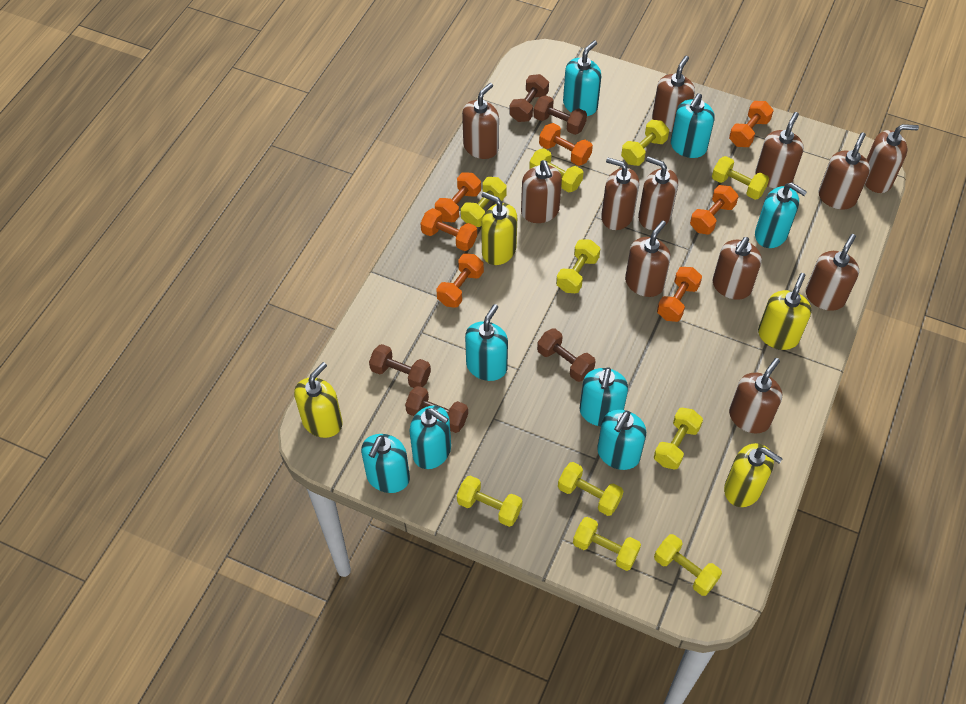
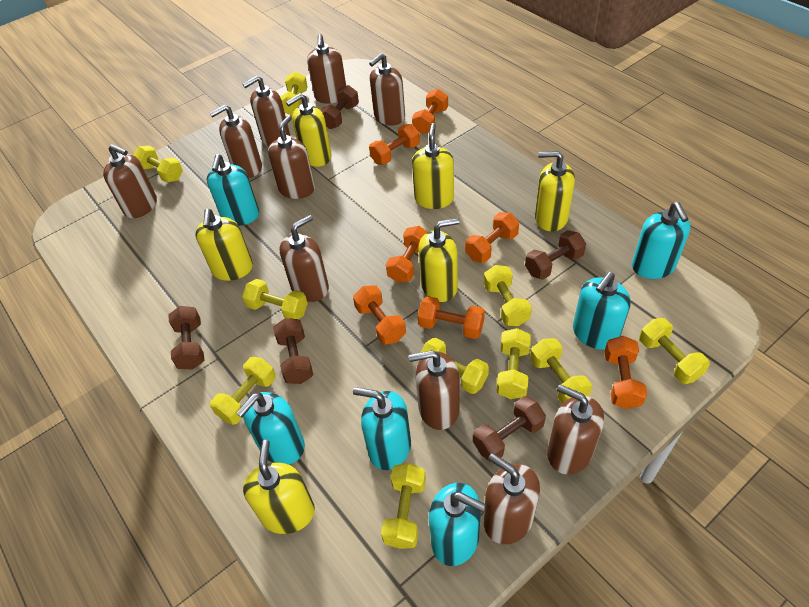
brown soap dispenser: [462,83,499,159] [521,160,562,223] [601,158,639,230] [625,220,671,297] [638,156,678,230] [652,56,695,132] [713,237,762,300] [729,358,782,433] [755,112,804,188] [806,234,859,311] [818,132,870,209] [865,124,919,193] = 12 -> [103,144,157,218] [210,105,262,178] [243,76,290,147] [268,115,315,199] [280,215,329,302] [307,34,346,103] [369,53,405,125] [409,350,460,430] [484,453,540,544] [547,384,604,475] = 10
turquoise soap dispenser: [361,434,410,493] [409,406,451,469] [465,304,508,381] [563,40,601,116] [580,367,628,426] [597,410,646,470] [671,93,715,158] [755,183,807,248] = 8 -> [207,154,259,226] [236,392,305,465] [353,387,411,470] [429,483,486,566] [573,272,631,350] [632,202,690,279] = 6
yellow soap dispenser: [294,362,343,438] [481,192,517,265] [724,443,783,507] [758,273,811,350] = 4 -> [195,209,253,281] [243,440,315,534] [286,93,332,167] [412,123,454,209] [418,218,460,302] [535,151,575,232] = 6

